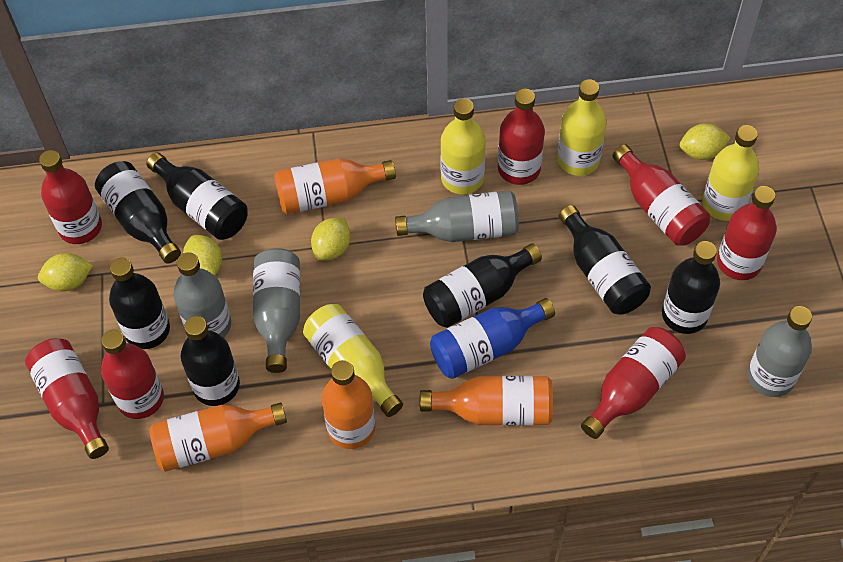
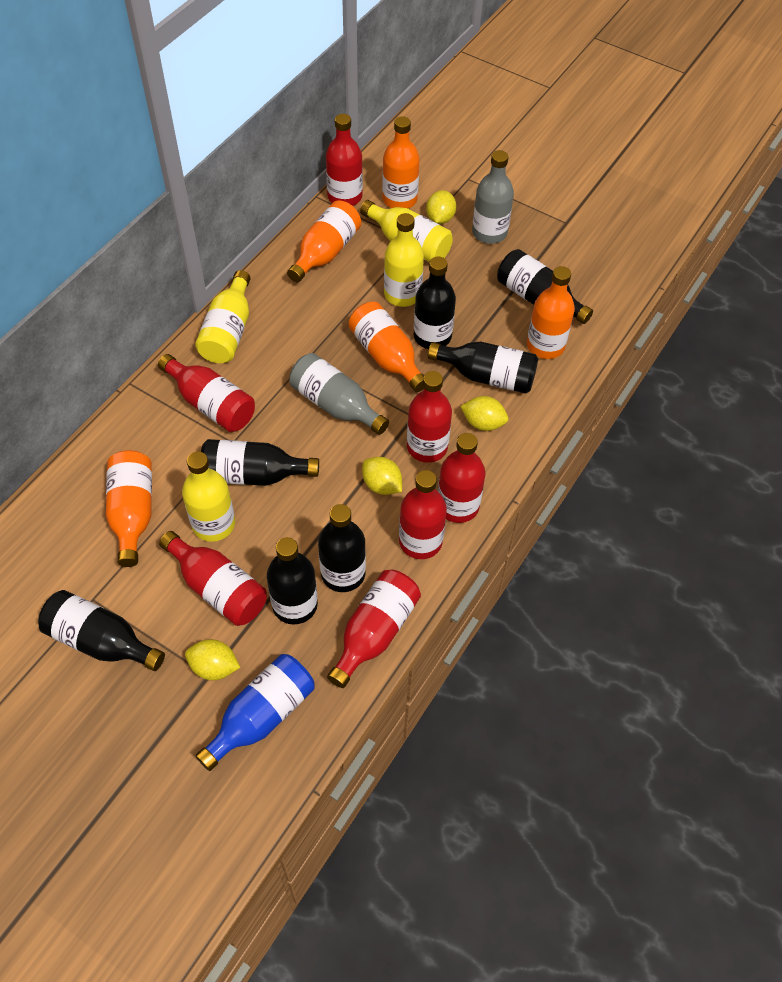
grey bottle: [173,252,231,338] [253,248,300,373] [395,190,519,242] [747,306,812,397] = 4 -> [289,353,389,435] [472,150,514,244] = 2
orange bottle: [149,403,287,472] [274,159,396,214] [321,360,375,449] [420,376,553,426] = 4 -> [106,450,152,567] [287,200,361,282] [349,302,424,392] [382,116,420,208] [527,266,575,359] = 5

